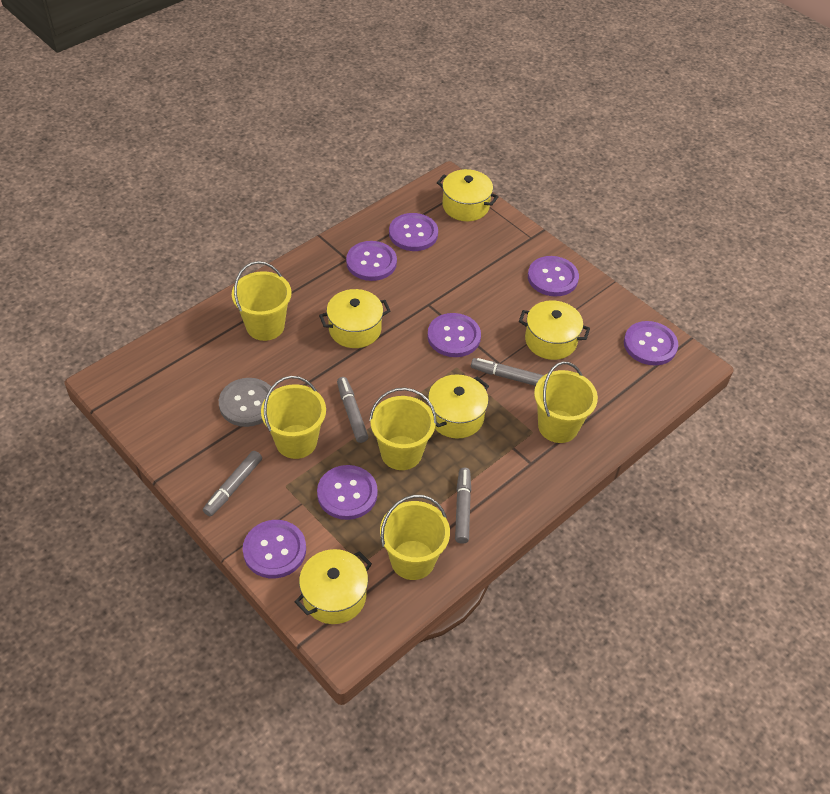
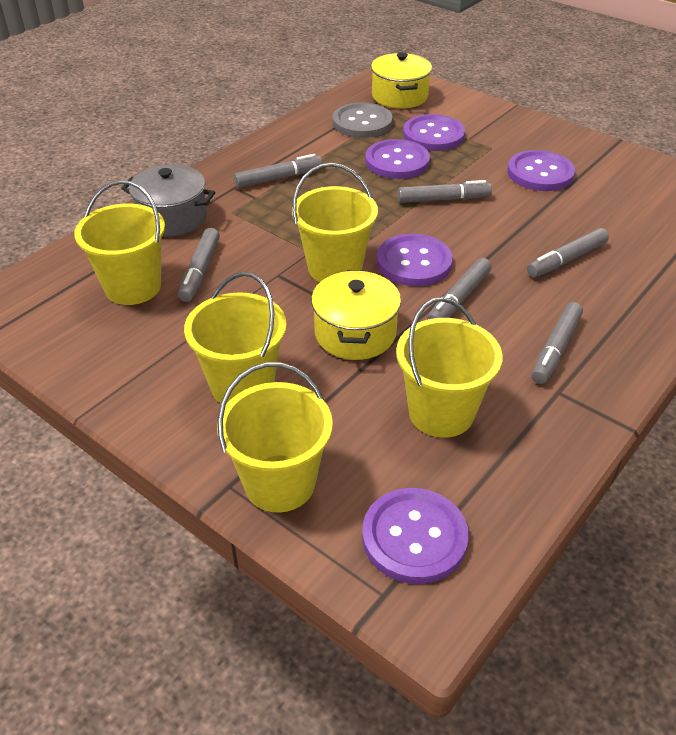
grey marker: [203,451,262,517] [337,377,368,443] [455,468,471,544] [471,358,544,386] = 4 -> [178,228,220,302] [234,154,322,188] [398,180,492,203] [427,258,492,320] [527,228,609,277] [531,302,583,384] = 6
grey pot: none = 0 -> [121,165,215,237] = 1
purple button: [243,520,306,578] [317,465,378,520] [346,241,397,281] [389,213,438,251] [427,313,481,357] [528,256,579,296] [624,321,678,366] = 7 -> [362,488,469,584] [365,139,430,179] [377,234,453,286] [403,114,465,151] [507,150,575,191] = 5
yellow pot: [295,549,372,624] [319,289,391,348] [428,374,489,439] [437,169,499,221] [519,300,590,360] = 5 -> [311,270,401,360] [371,52,432,109] = 2

